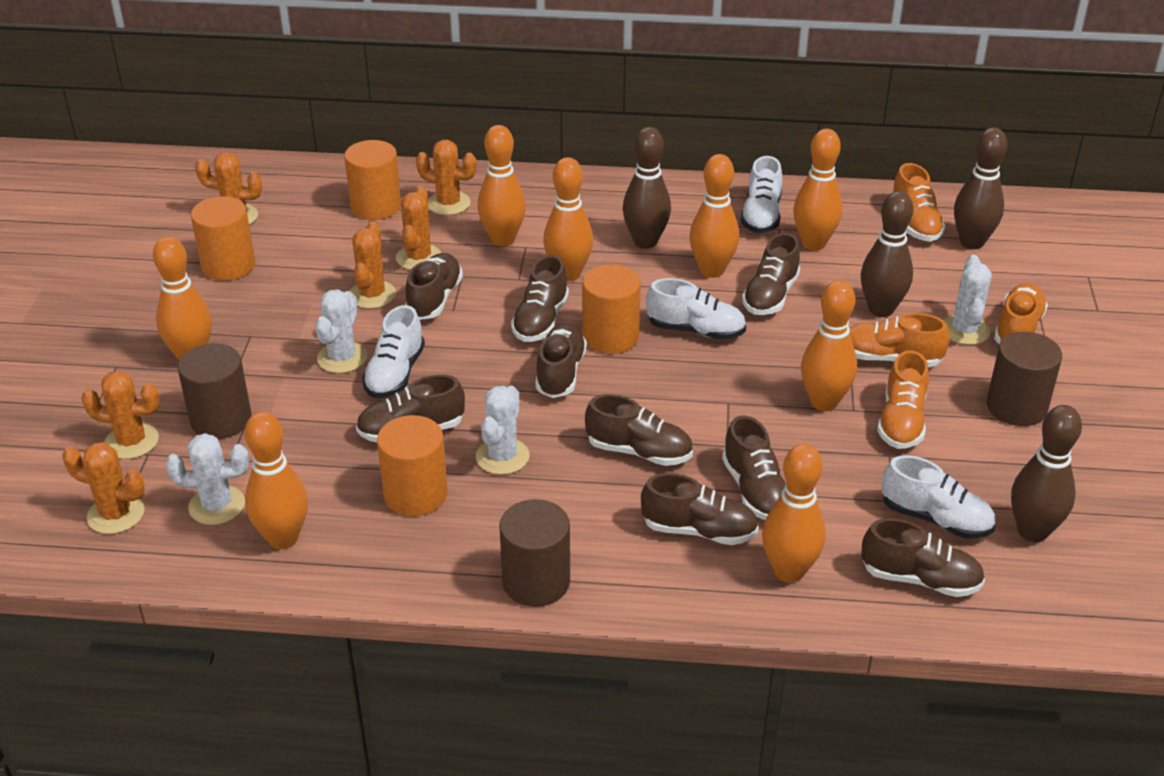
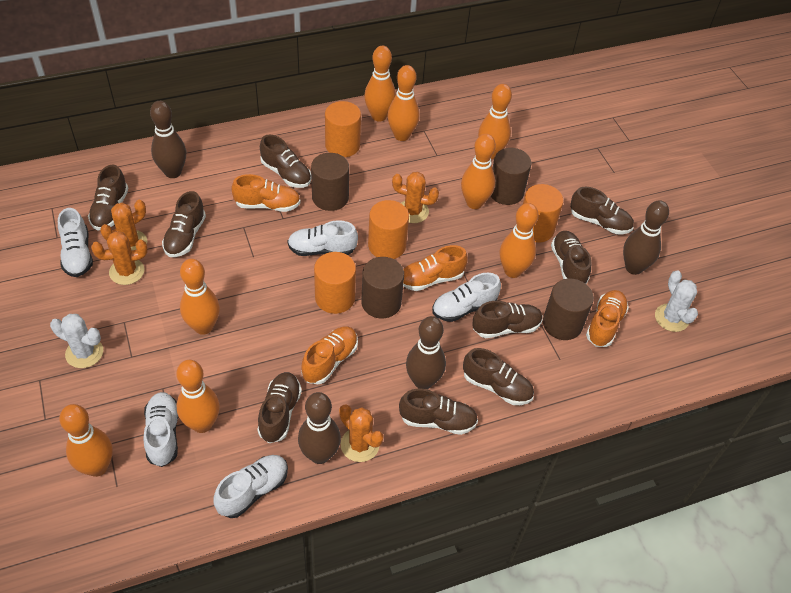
brown cylinder: [178,344,252,439] [499,499,570,607] [987,332,1062,426] = 3 -> [311,153,349,211] [361,257,404,319] [490,148,532,205] [543,279,594,340] = 4
orange cactus: [62,442,145,534] [81,371,160,459] [195,152,262,225] [350,221,396,309] [396,186,441,270] [416,140,476,215] = 6 -> [91,231,148,285] [100,200,147,250] [339,404,384,462] [392,172,439,223] = 4
white cactus: [165,433,249,525] [315,289,367,373] [476,386,530,475] [944,255,992,345] = 4 -> [50,314,103,368] [655,270,698,332] = 2
white shoe: [362,305,425,398] [646,278,746,340] [740,156,782,233] [882,455,995,539] = 4 -> [58,208,93,277] [143,392,178,467] [214,455,288,518] [287,220,358,256] [432,273,501,322] = 5

